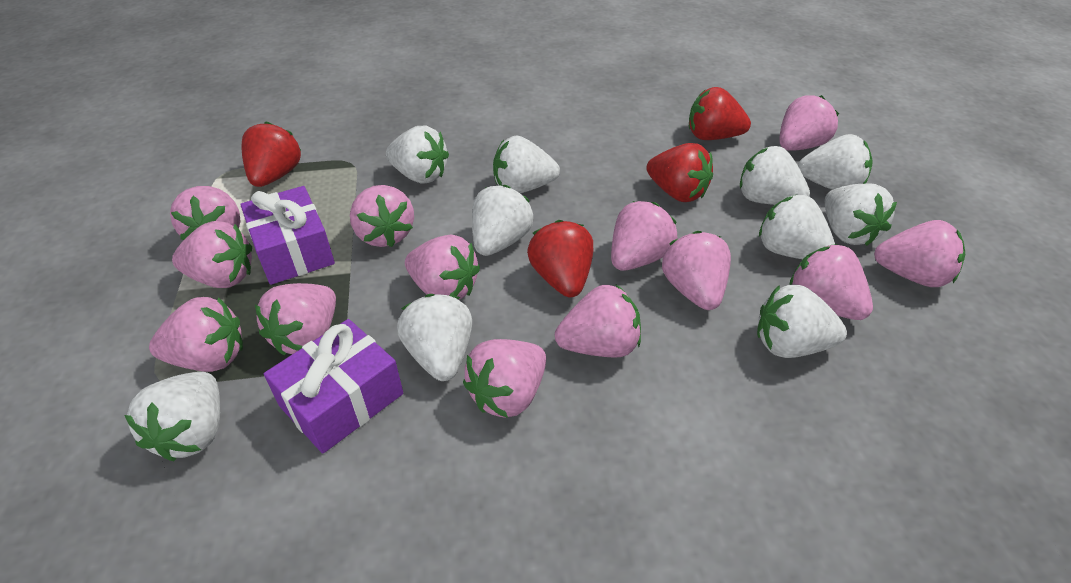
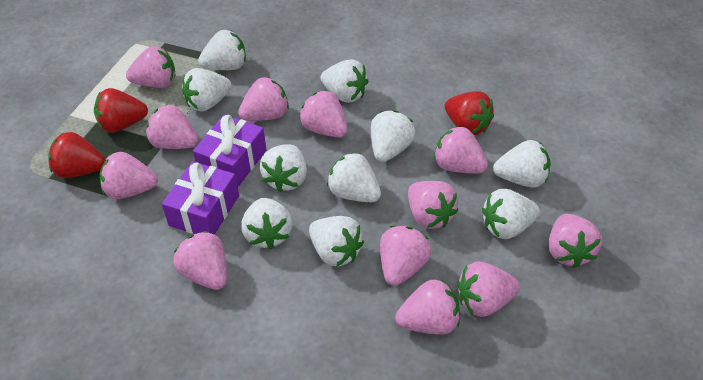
pink strawberry: [149,297,243,372] [170,186,241,240] [172,221,252,288] [255,283,336,355] [350,185,414,247] [405,235,480,300] [463,339,546,418] [555,285,641,358] [611,201,677,271] [662,231,731,310] [779,95,839,151] [789,244,873,320] [874,220,965,287] = 13 -> [100,152,158,199] [126,46,176,88] [146,105,199,149] [174,231,227,290] [238,77,289,121] [299,90,347,138] [380,226,431,286] [395,279,460,335] [408,181,459,229] [434,126,488,174] [457,262,520,317] [548,214,602,268] = 12
red strawberry: [242,121,301,187] [527,220,593,297] [646,143,713,202] [689,87,751,140] = 4 -> [48,132,105,178] [94,88,148,133] [444,91,494,135] = 3

